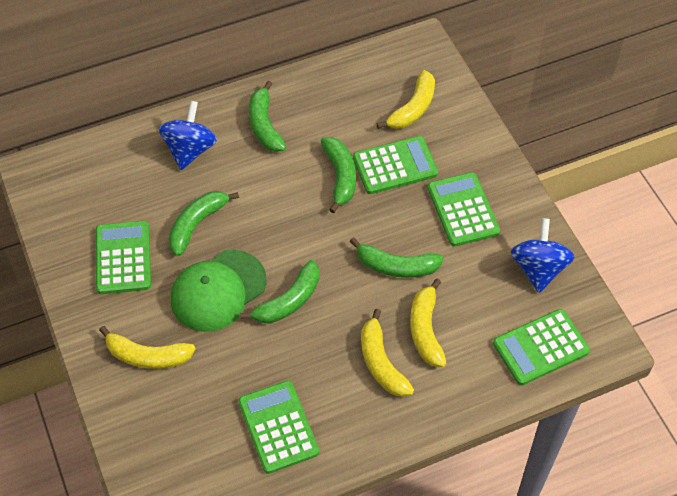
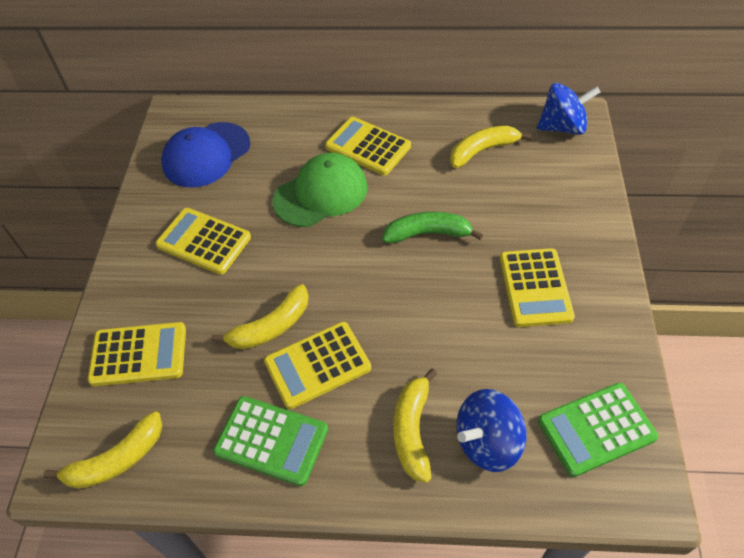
blue cap: none = 0 -> [162,122,250,187] = 1
green banana: [169,191,239,256] [240,260,319,324] [249,81,286,152] [321,137,356,213] [349,237,444,278] = 5 -> [382,212,483,243] = 1
green calculator: [96,221,151,294] [238,381,319,474] [353,136,438,194] [428,172,500,247] [493,309,590,385] = 5 -> [213,396,328,486] [538,383,658,477] = 2
yellow calculator: none = 0 -> [88,322,186,386] [155,208,251,275] [264,322,371,409] [325,117,411,175] [500,248,575,327] = 5

